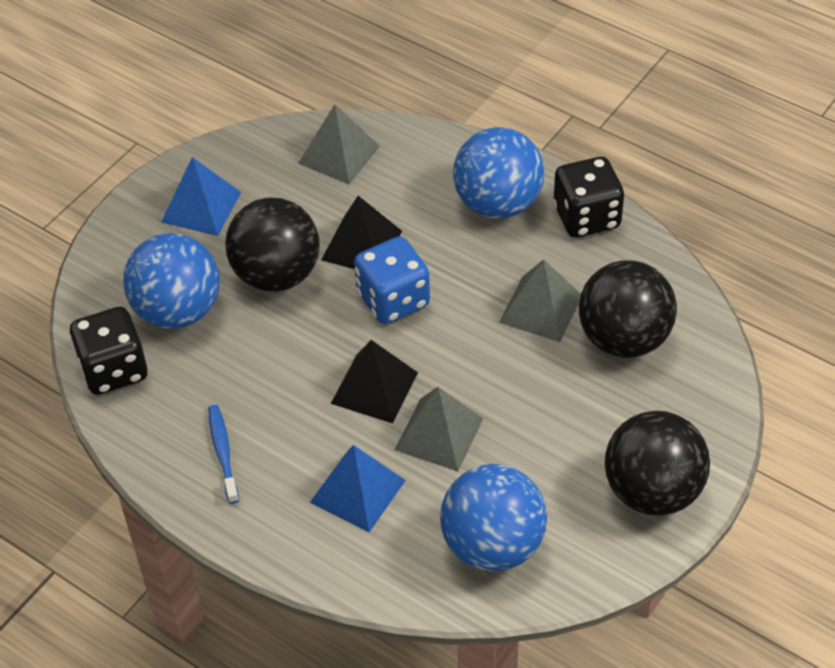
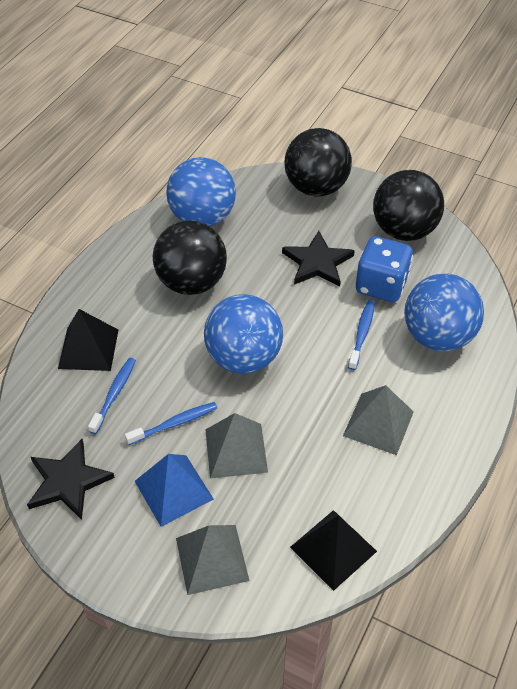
black dice: [69,307,147,395] [553,157,624,238] = 2 -> none = 0
black star: none = 0 -> [27,439,115,520] [282,231,355,287] = 2
blue pyramid: [161,157,241,236] [310,445,406,532] = 2 -> [135,454,214,527] = 1
blue toothbrush: [208,405,239,504] = 1 -> [88,358,136,434] [125,402,217,445] [348,300,375,370] = 3

